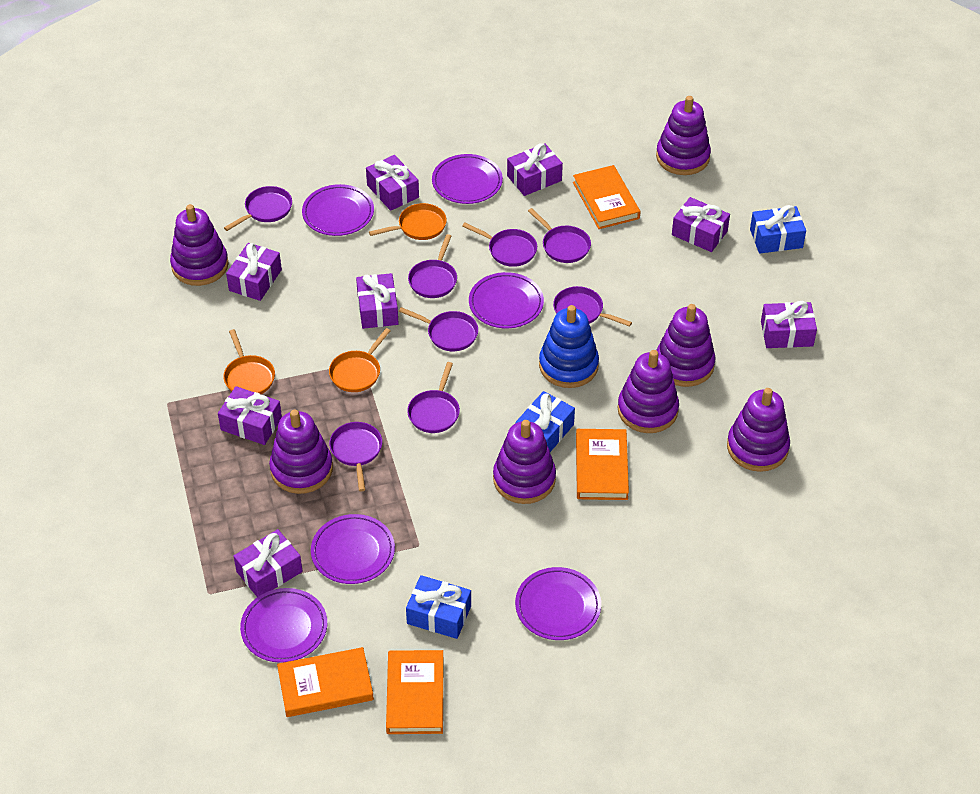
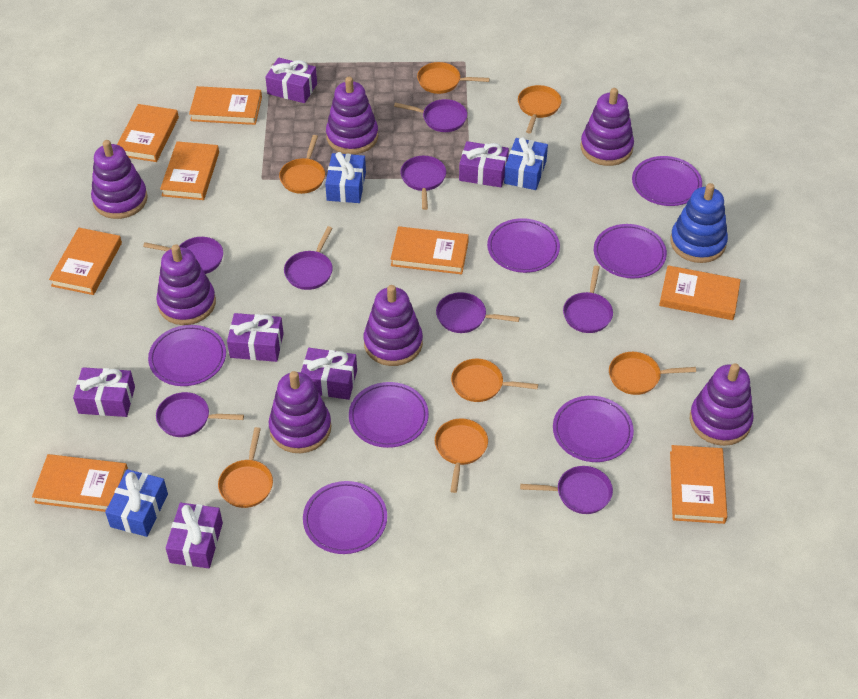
orange book: [277,647,374,717] [386,650,443,734] [573,165,641,229] [576,429,629,500] = 4 -> [32,454,128,512] [49,228,122,295] [117,104,179,162] [160,141,219,200] [189,86,262,125] [391,226,469,274] [659,265,741,320] [670,445,727,524] = 8
orange pan: [223,329,275,394] [329,328,391,392] [369,203,447,240] = 3 -> [218,427,273,508] [279,135,325,194] [417,62,490,94] [435,419,488,493] [451,359,538,402] [518,85,562,133] [609,352,696,395] = 7
purple gift: [218,386,282,445] [226,243,282,301] [234,529,303,597] [356,273,399,329] [366,155,419,211] [507,143,563,196] [672,197,730,252] [761,301,817,348] = 8 -> [73,367,135,417] [166,503,223,568] [227,313,284,362] [265,57,317,103] [301,348,357,400] [459,141,509,187] = 6
purple plate: [240,588,327,663] [302,184,374,236] [311,514,395,584] [432,154,503,204] [469,272,544,328] [515,567,601,640] = 6 -> [148,325,226,386] [303,481,387,554] [349,382,429,448] [487,218,560,273] [553,396,634,462] [594,224,667,278] [632,156,702,206] = 7

